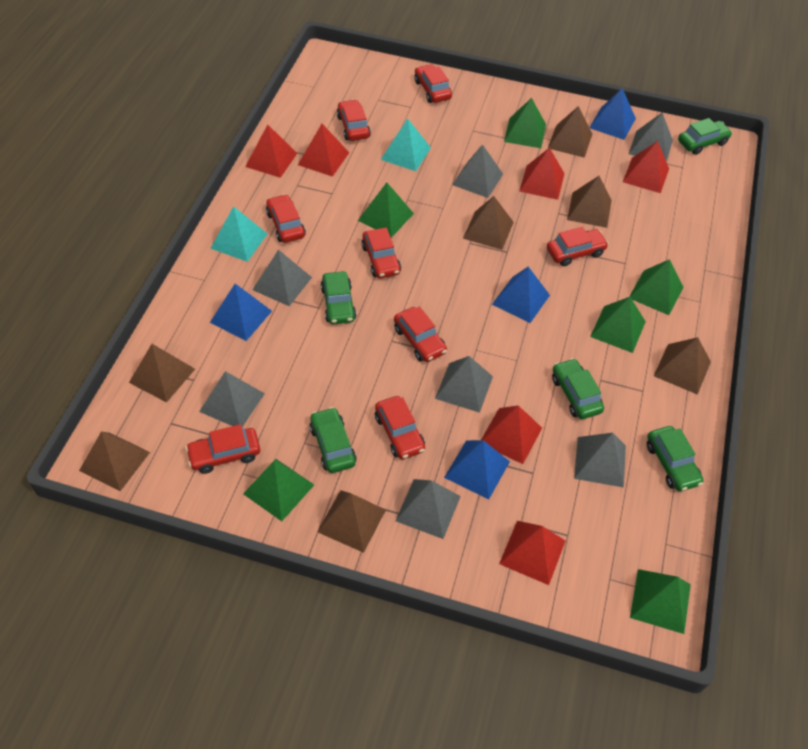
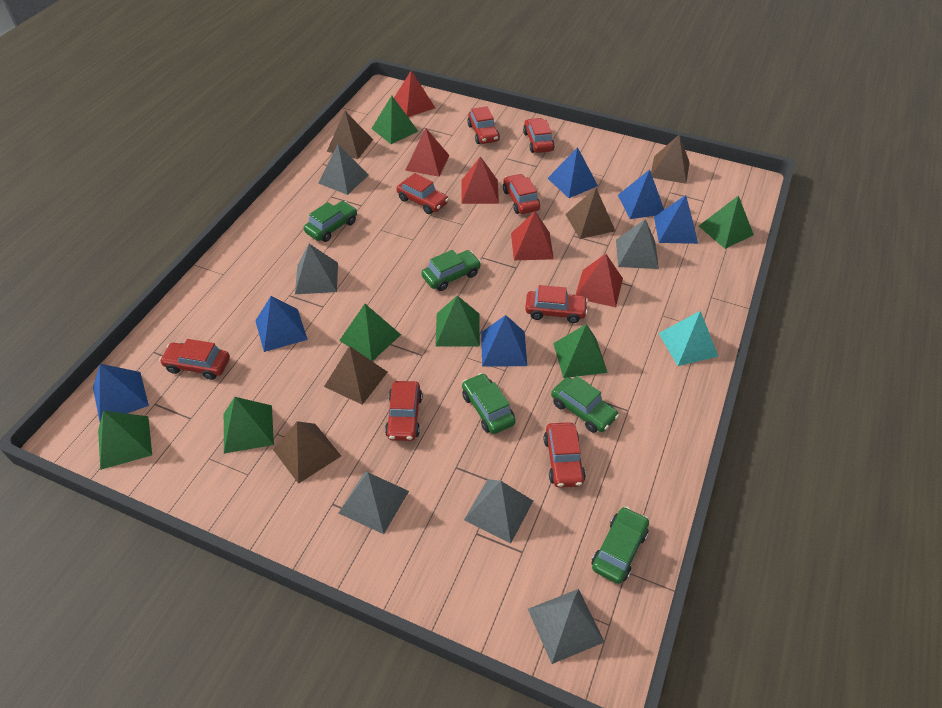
blue pyramid: [210,284,272,341] [444,440,510,500] [492,267,550,323] [589,88,636,140] = 4 -> [93,364,149,421] [255,296,308,352] [481,315,527,367] [547,147,598,198] [618,169,664,219] [654,195,698,244] = 6
brown pyramid: [79,432,150,491] [129,344,195,402] [317,490,386,553] [463,196,514,250] [548,106,592,158] [567,176,612,228] [654,337,711,395] = 7 -> [273,421,341,484] [324,346,388,405] [327,111,373,159] [565,188,615,239] [651,135,690,184] = 5
green pyramid: [243,459,314,521] [358,182,414,238] [504,98,546,148] [590,297,646,353] [629,259,683,315] [630,569,691,634] = 6 -> [98,410,152,470] [224,397,274,454] [339,304,401,361] [371,96,419,144] [435,295,480,347] [553,324,608,378] [699,195,754,249] = 7
grey pyramid: [199,371,265,427] [253,250,312,306] [395,479,461,539] [435,356,493,413] [452,144,503,198] [574,433,626,488] [629,113,673,162] = 7 -> [295,244,338,294] [318,144,368,195] [339,472,409,534] [464,479,533,543] [528,589,604,664] [616,219,659,269] = 6
red pyramid: [245,124,297,178] [298,124,349,177] [481,405,542,464] [499,521,565,585] [519,147,565,200] [623,141,669,193] = 6 -> [394,70,435,117] [405,128,450,177] [461,156,499,204] [511,211,554,260] [575,254,623,307] = 5
turquoise pyramid: [210,206,267,262] [381,118,431,171] = 2 -> [659,311,718,366] = 1

